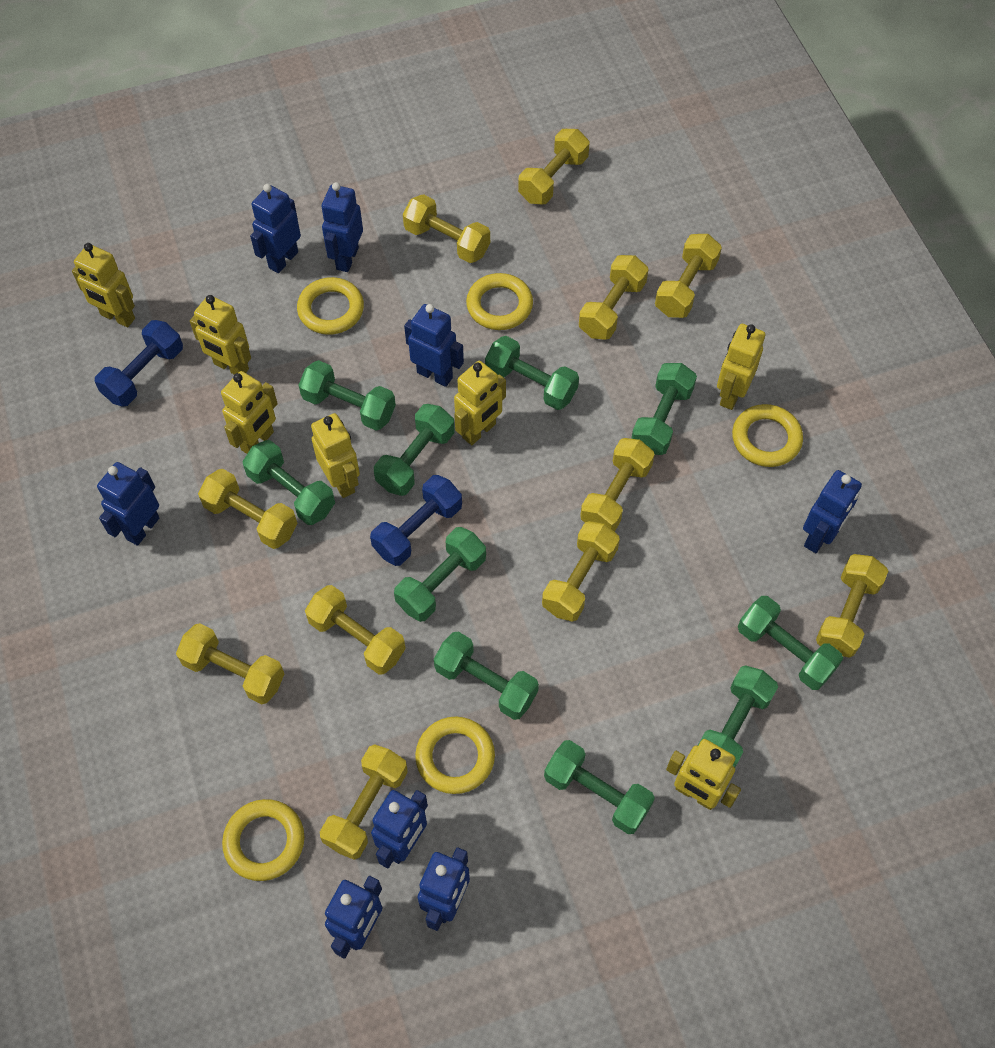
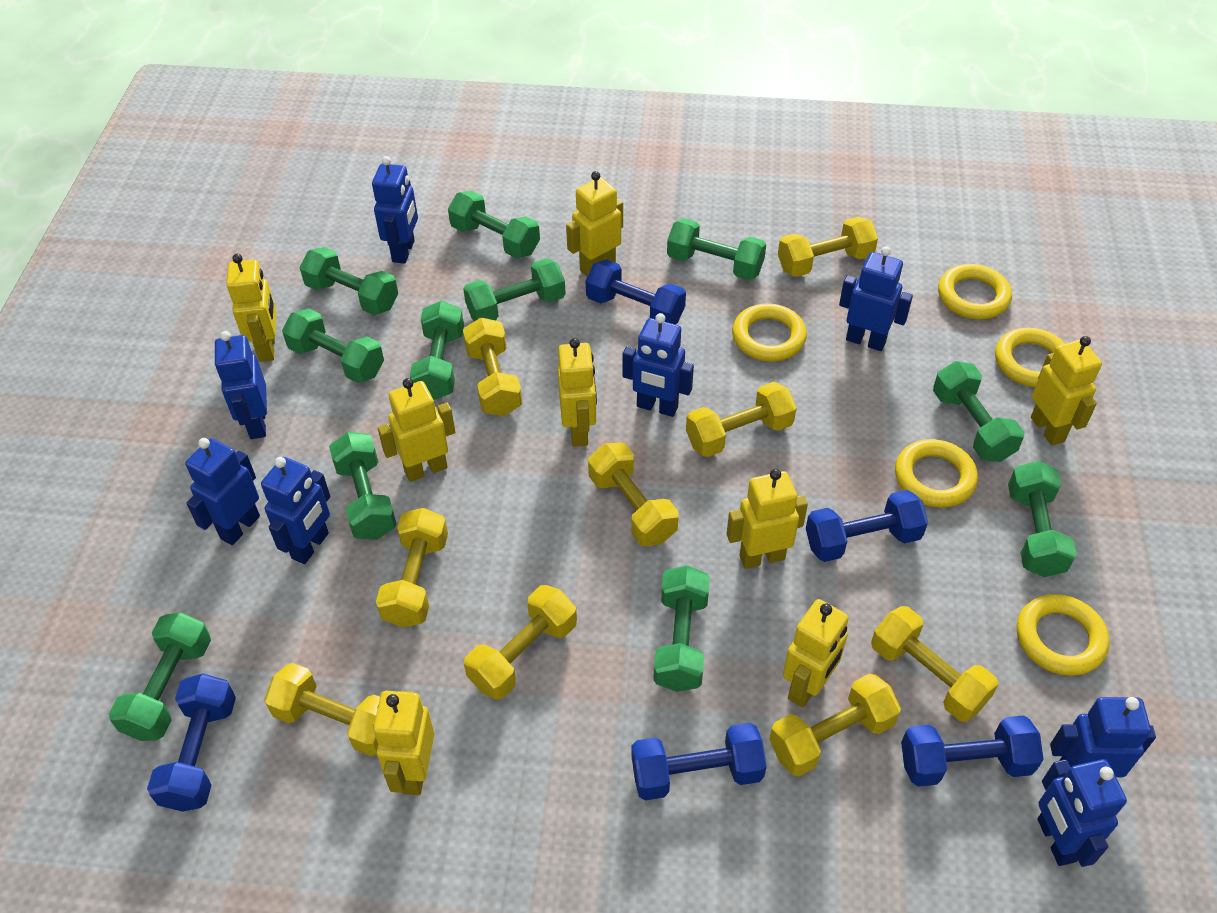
blue dumbbell: [95,320,183,407] [370,475,462,566] = 2 -> [147,673,236,812] [586,259,686,324] [631,723,767,800] [806,490,928,562] [901,715,1044,787] = 5
green dumbbell: [242,440,335,525] [299,360,396,431] [374,404,454,496] [394,527,486,622] [434,631,539,720] [485,336,579,410] [544,740,655,834] [631,363,697,455] [698,665,778,767] [738,596,843,690] = 10 -> [109,612,211,741] [282,308,384,383] [300,247,398,315] [329,432,397,540] [410,301,464,400] [448,191,540,258] [463,258,566,321] [653,565,710,692] [667,218,766,280] [933,361,1024,462] [1008,461,1077,577] = 11
yellow dumbbell: [176,623,284,704] [198,469,297,549] [305,585,406,675] [320,744,408,860] [403,194,490,263] [518,129,589,204] [542,521,620,622] [579,255,649,340] [580,438,655,532] [655,234,722,318] [816,554,888,658] = 11 -> [264,663,380,756] [376,508,448,627] [463,318,522,416] [464,585,577,700] [588,443,679,546] [686,382,796,457] [769,673,901,777] [778,216,878,277] [871,606,999,722] = 9
yellow robot: [72,243,135,327] [190,295,251,375] [221,371,278,454] [311,413,360,498] [454,361,506,445] [666,739,741,810] [717,324,765,410] = 7 -> [226,254,276,362] [373,691,434,795] [378,378,455,482] [558,338,597,447] [566,171,623,277] [727,469,808,569] [783,599,849,708] [1031,336,1102,446] = 8

